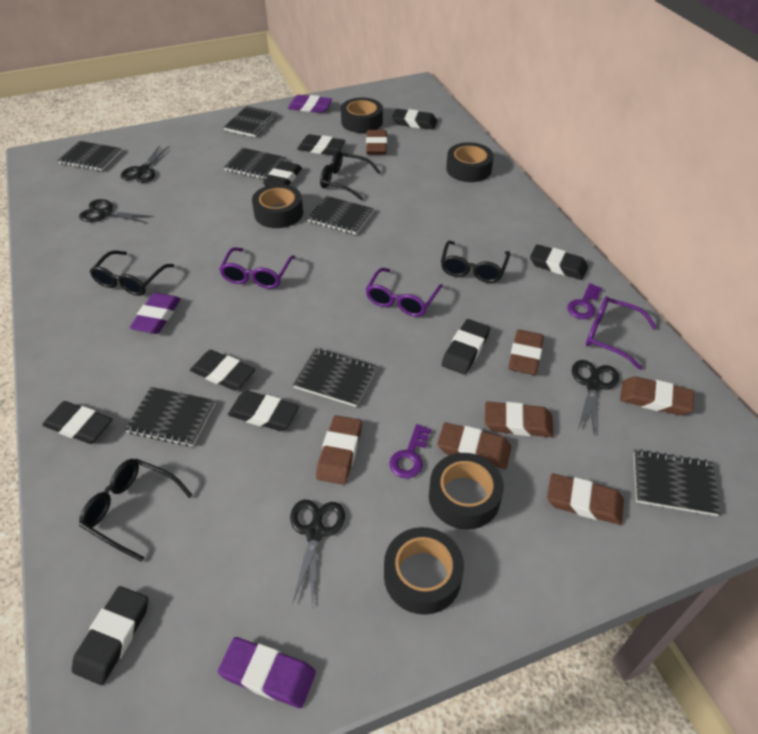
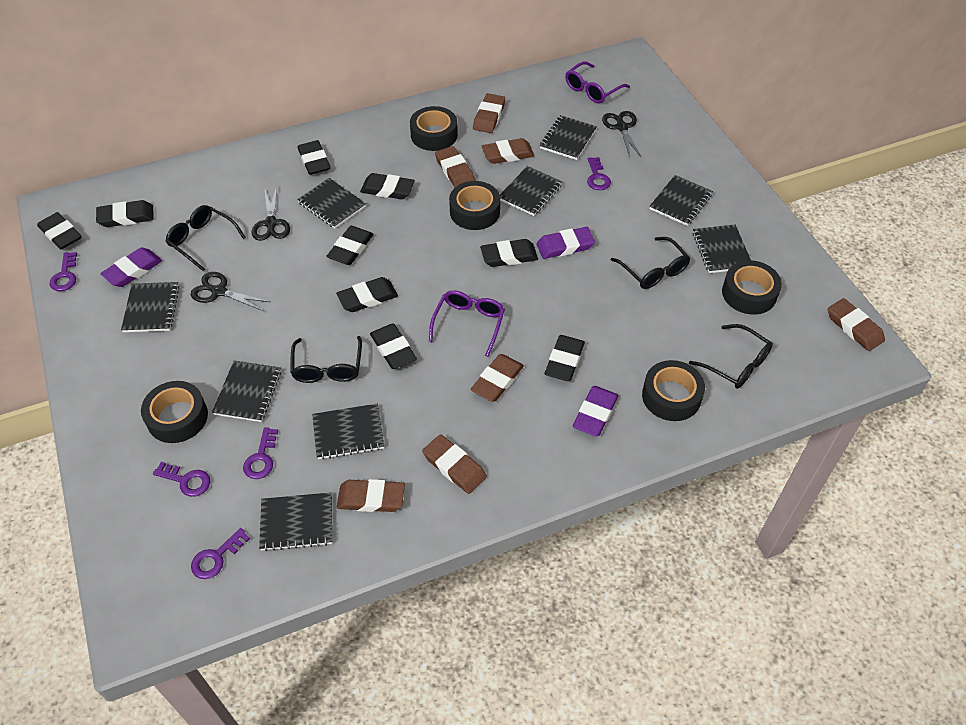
black notebook: [58,141,122,171] [125,387,216,447] [224,106,277,137] [224,148,286,180] [293,348,377,407] [307,196,374,235] [634,449,720,516] = 7 -> [121,282,180,332] [212,360,281,422] [259,492,332,551] [297,178,366,228] [312,404,384,460] [500,166,563,216] [540,115,597,160] [650,175,713,226] [693,224,751,273] = 9
black scissors: [79,199,154,223] [121,145,169,183] [290,499,345,606] [572,360,619,436] = 4 -> [190,272,270,311] [252,186,290,241] [602,111,641,157] = 3
purple glasses: [219,248,295,289] [365,268,443,317] [586,296,657,370] = 3 -> [429,290,505,357] [565,61,630,104] = 2
purple key: [389,424,431,478] [567,283,602,319] = 2 -> [49,252,77,291] [153,462,210,497] [191,528,250,579] [243,427,278,479] [587,157,611,190] = 5

